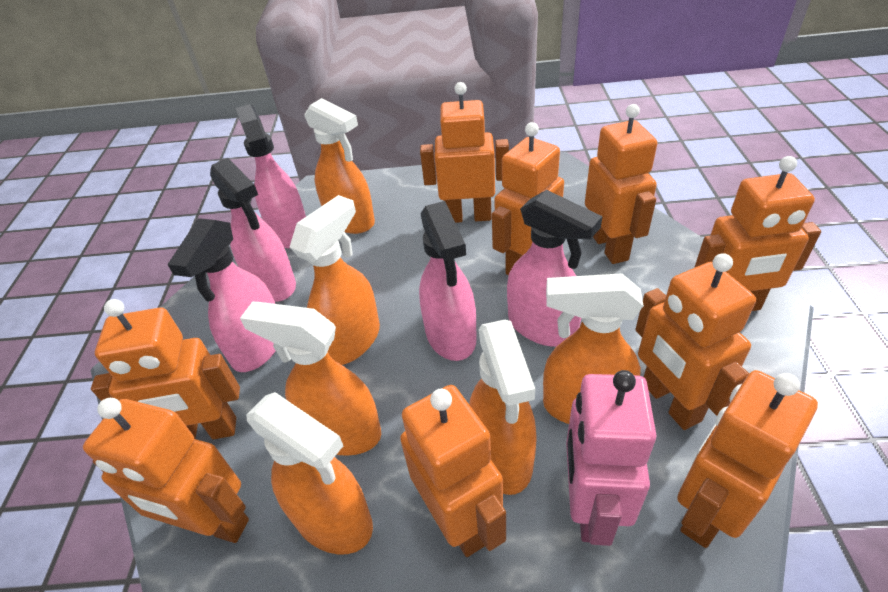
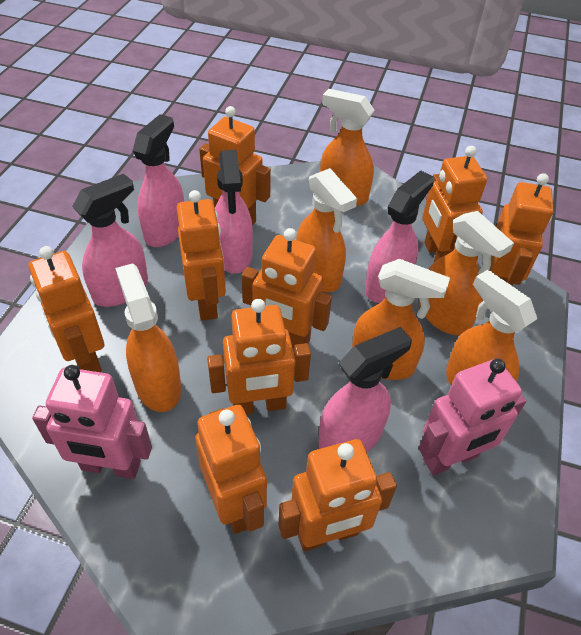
pink robot: [566,370,657,546] = 1 -> [32,365,152,479] [419,359,526,475] = 2

